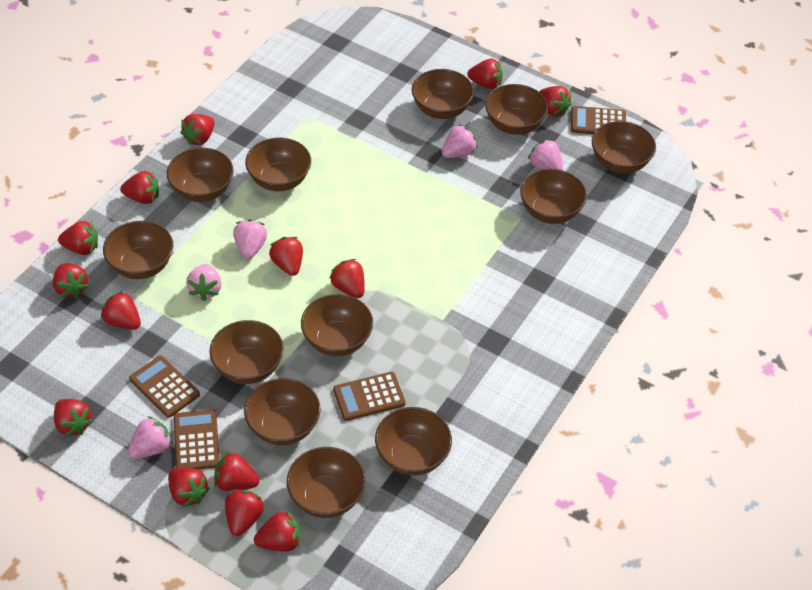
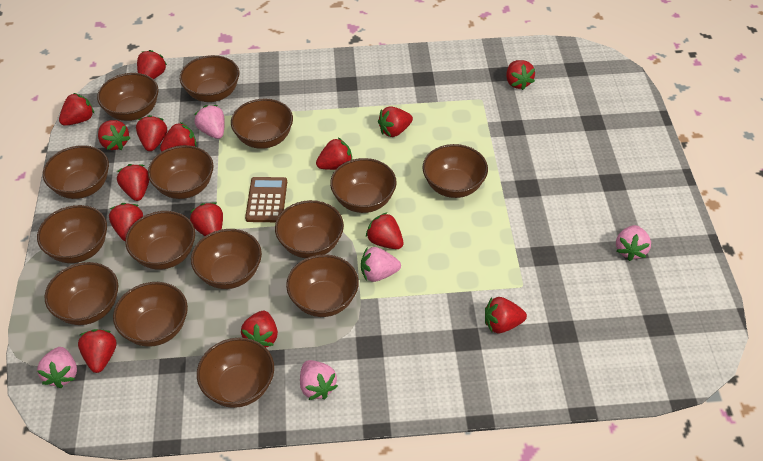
brown bowl: [103,221,173,279] [167,148,234,202] [209,320,284,384] [244,378,320,445] [245,138,311,191] [287,447,366,518] [301,294,373,356] [375,407,452,476] [412,69,474,119] [485,84,548,135] [520,169,587,224] [592,121,656,174] = 12 -> [37,205,107,263] [43,145,109,199] [44,262,118,325] [97,73,159,121] [113,282,188,347] [125,211,195,270] [148,145,214,199] [180,55,239,102] [191,229,262,289] [197,338,274,408] [231,98,293,149] [275,200,344,258] [286,254,359,317] [330,158,397,213] [422,144,488,198] = 15
brown calculator: [129,356,200,418] [174,409,220,469] [333,372,406,421] [571,106,626,134] = 4 -> [245,177,287,222] = 1
red strawberry: [53,263,89,298] [54,399,93,437] [58,221,98,255] [101,291,141,330] [120,171,159,204] [168,468,209,508] [180,114,215,145] [214,452,259,491] [225,490,264,536] [254,510,300,552] [269,237,303,276] [329,259,365,298] [467,59,503,89] [539,86,572,116] = 14 -> [59,93,94,126] [78,329,117,373] [98,120,130,150] [109,203,143,241] [117,164,149,201] [136,115,167,151] [137,50,167,79] [160,122,197,152] [190,202,223,236] [241,311,278,347] [316,138,352,170] [366,212,404,249] [378,106,413,137] [485,297,527,333] [506,60,535,90] = 15

